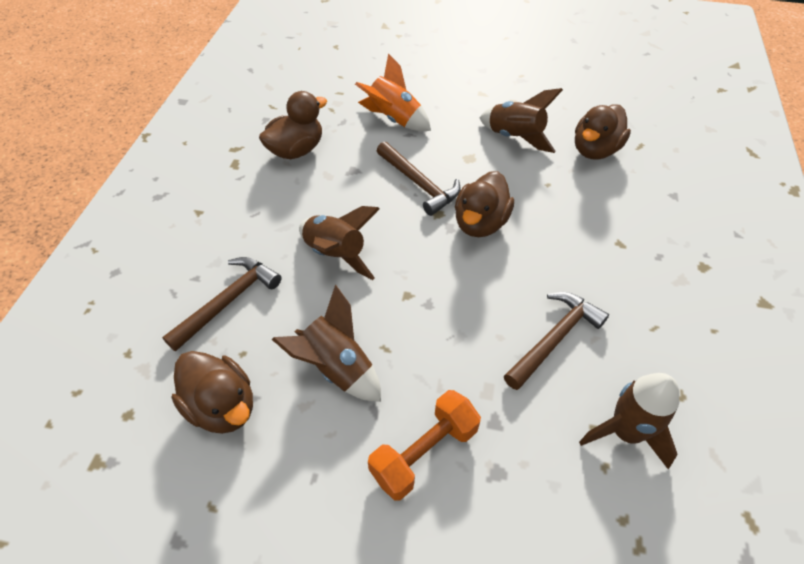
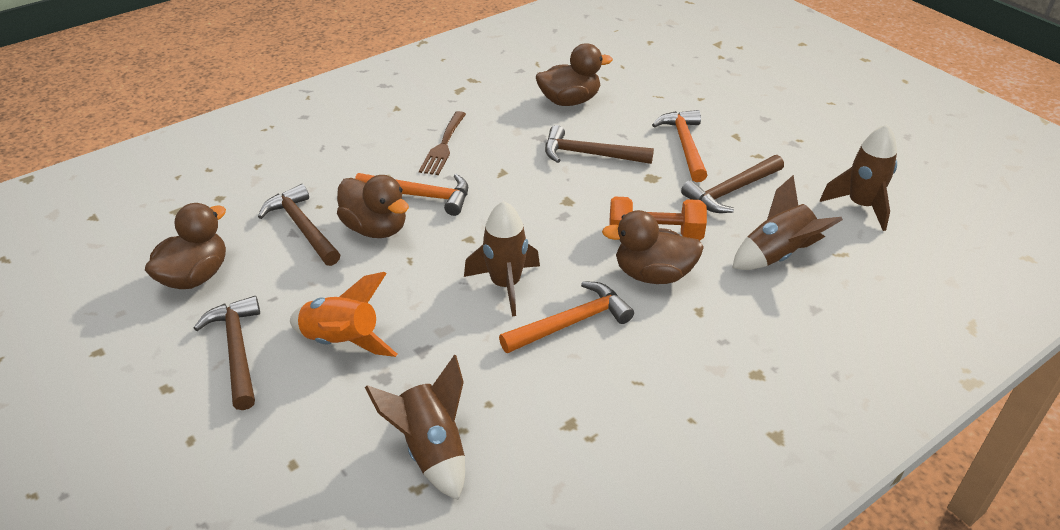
brown fork: none = 0 -> [419,111,466,175] = 1
brown hammer: [162,257,282,351] [377,142,461,216] [504,292,609,390] = 3 -> [194,296,260,410] [258,184,340,266] [545,125,654,164] [681,155,784,213] = 4
orange hammer: none = 0 -> [355,173,468,216] [499,281,634,353] [652,110,707,182] = 3

